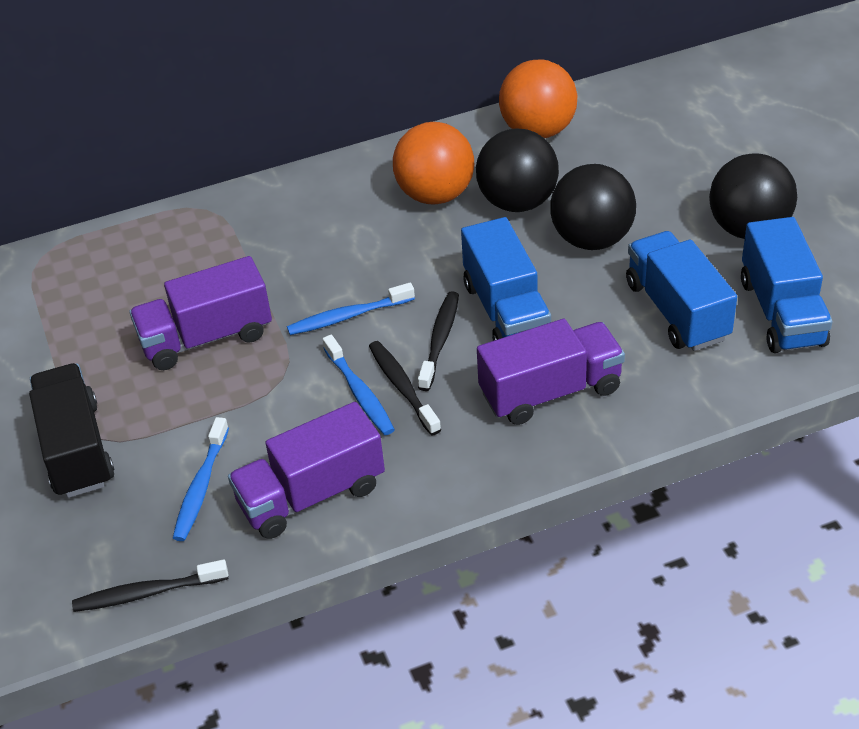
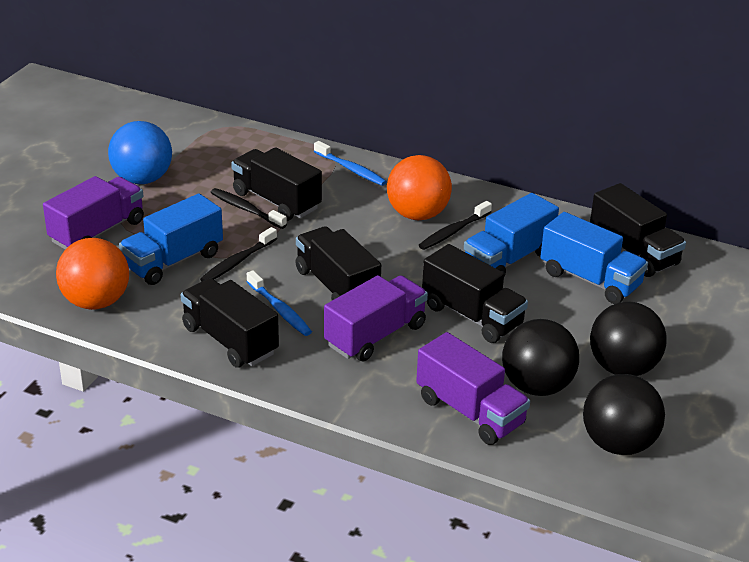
black truck: [29,363,114,498] = 1 -> [181,278,279,368] [231,147,322,221] [295,226,381,300] [422,244,528,343] [590,183,686,277] = 5
blue ball: none = 0 -> [108,121,172,184] = 1
blue toothbrush: [173,417,229,541] [287,283,415,335] [323,335,395,435] = 3 -> [247,270,312,336] [314,141,387,186] = 2

